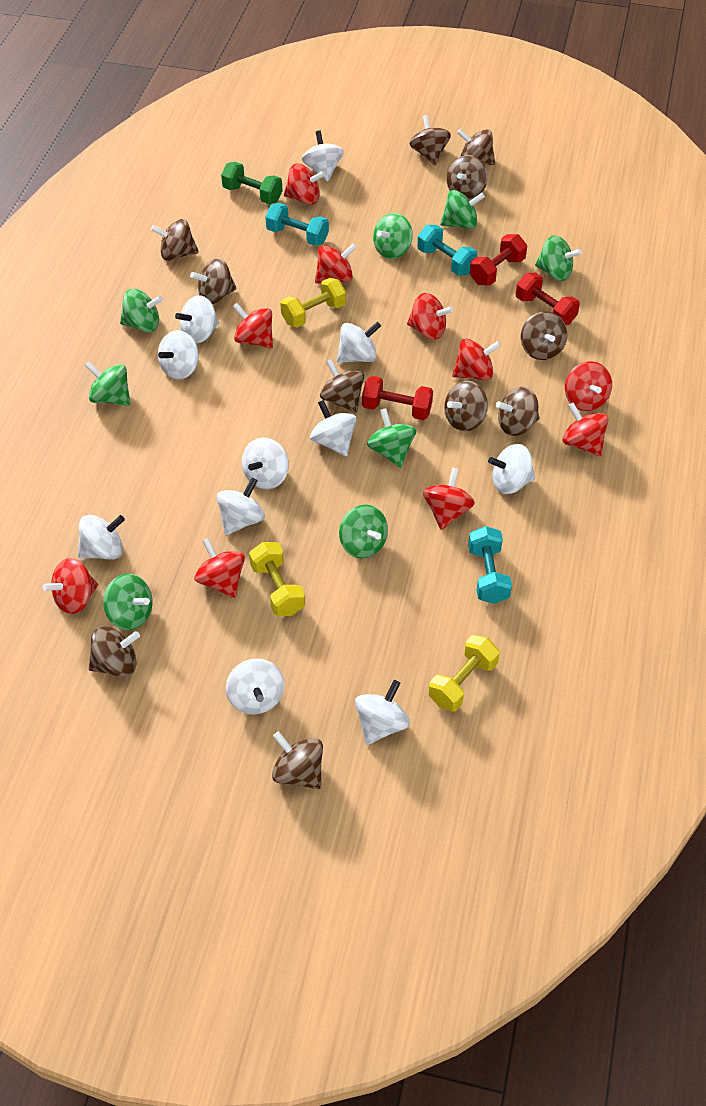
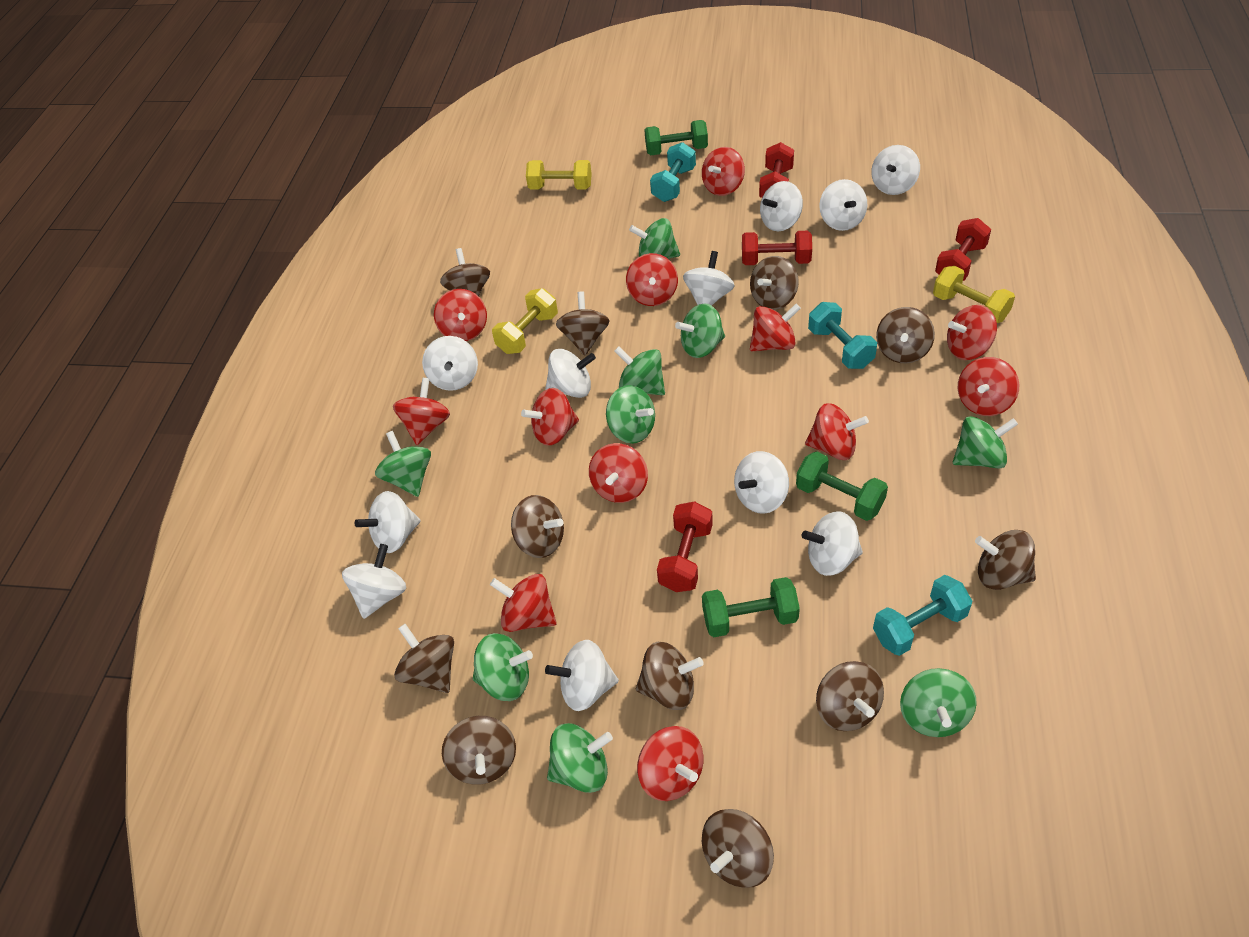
green dumbbell: [221,162,283,204] = 1 -> [644,120,708,155] [702,577,800,637] [796,451,888,521] = 3
green spinning top: [85,361,131,406] [103,574,152,630] [120,289,163,333] [339,505,388,559] [367,408,416,468] [373,213,413,259] [440,190,485,229] [535,235,582,281] = 8 -> [375,431,431,497] [473,633,533,701] [547,723,613,793] [606,385,655,444] [614,346,665,395] [629,218,680,259] [675,303,725,358] [900,668,977,737] [953,416,1018,469] = 9
red dumbbell: [362,376,433,420] [470,234,527,286] [516,273,580,325] = 3 -> [657,501,713,592] [742,231,812,265] [759,142,794,198] [935,218,991,281] = 4
red spinning top: [42,558,98,614] [194,538,245,598] [232,303,273,348] [284,164,325,205] [315,243,357,284] [407,293,453,340] [423,467,475,530] [452,338,501,380] [562,402,609,456] [565,361,612,411] = 10 -> [393,378,450,445] [434,289,487,341] [490,574,557,632] [521,388,579,446] [589,443,648,503] [626,253,678,306] [637,726,703,801] [702,147,745,196] [750,303,801,352] [805,403,869,460] [947,305,997,360] [958,357,1019,416] = 12

